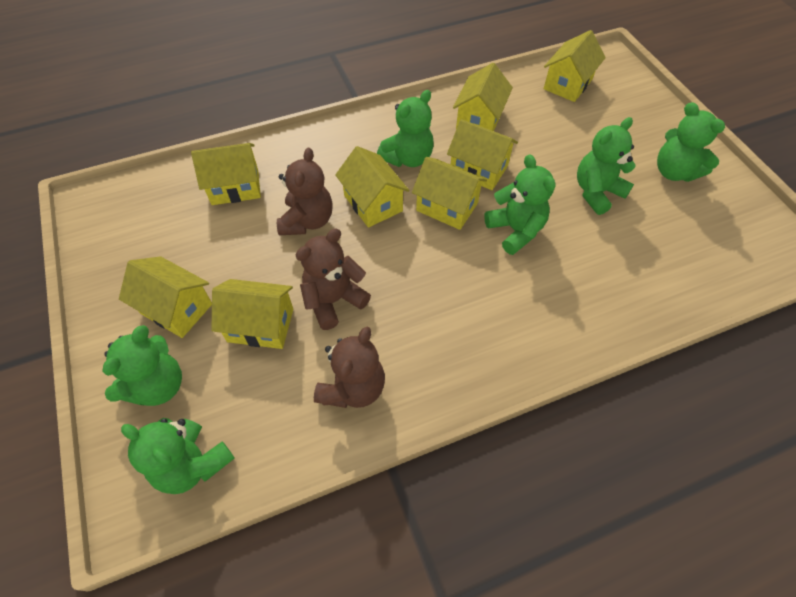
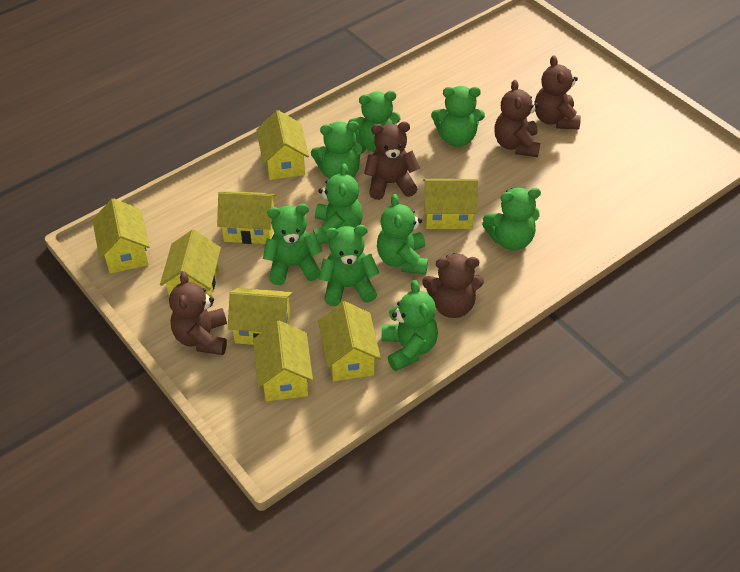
brown teddy bear: [277,148,333,235] [296,229,371,330] [314,327,385,408] = 3 -> [169,272,227,355] [364,122,420,200] [422,253,484,318] [495,80,540,157] [534,56,581,130] = 5
green teddy bear: [102,325,182,406] [121,418,234,494] [377,90,434,167] [484,154,556,255] [577,117,636,215] [657,102,725,182] = 6 -> [263,204,322,285] [311,121,366,179] [313,164,363,244] [319,225,379,306] [348,91,401,152] [377,194,428,275] [382,280,438,371] [431,86,485,147] [482,188,541,251] = 9

